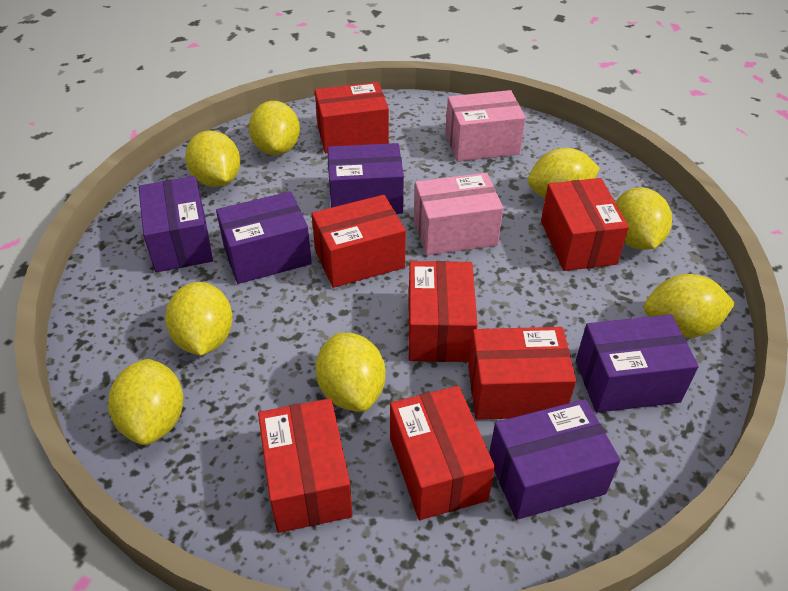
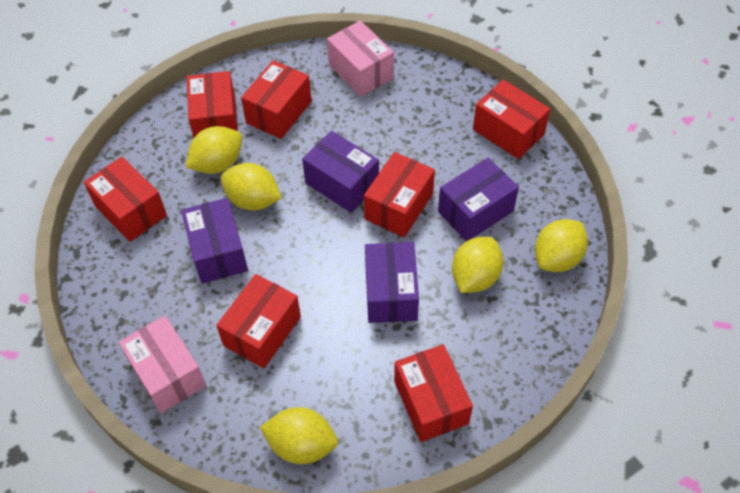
purple box: [138,176,213,272] [216,191,312,284] [328,143,404,214] [489,399,620,520] [576,314,699,413] = 5 -> [181,198,248,284] [302,131,379,213] [365,242,419,323] [438,158,519,241] = 4
yellow lemon: [108,359,184,445] [165,282,233,356] [185,130,240,187] [249,101,300,155] [316,333,385,412] [528,148,600,198] [615,187,672,250] [644,274,735,338] = 8 -> [186,126,242,174] [221,163,281,210] [260,407,338,464] [452,237,503,293] [535,219,588,272] = 5

